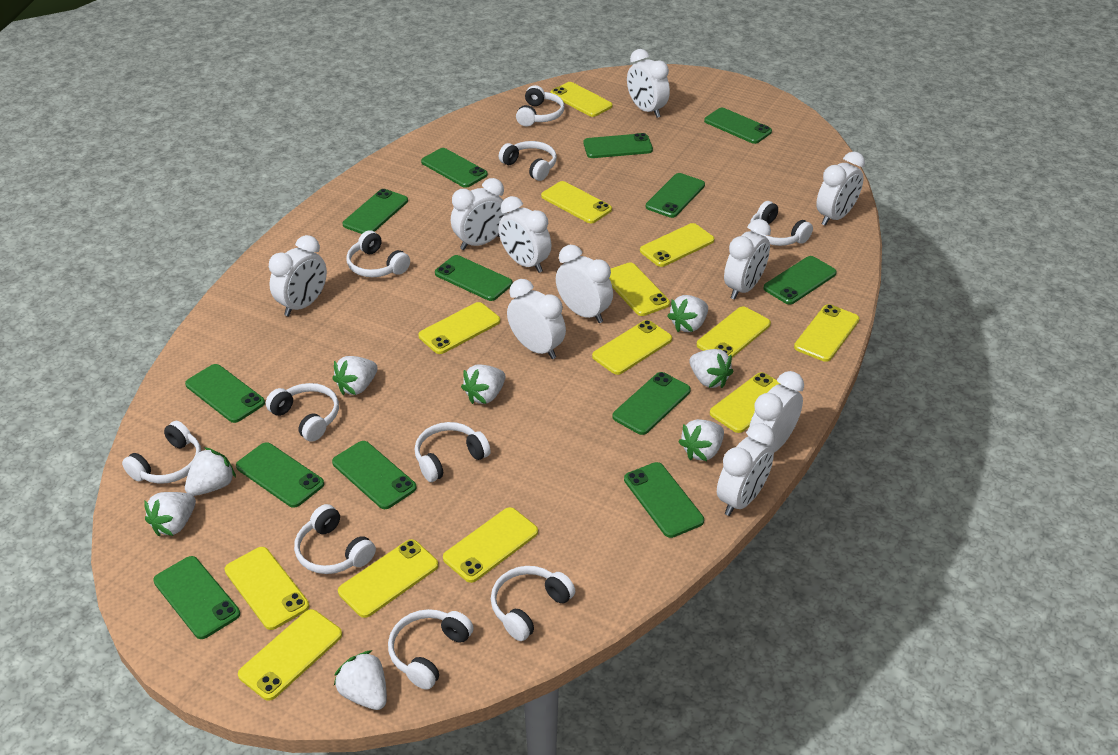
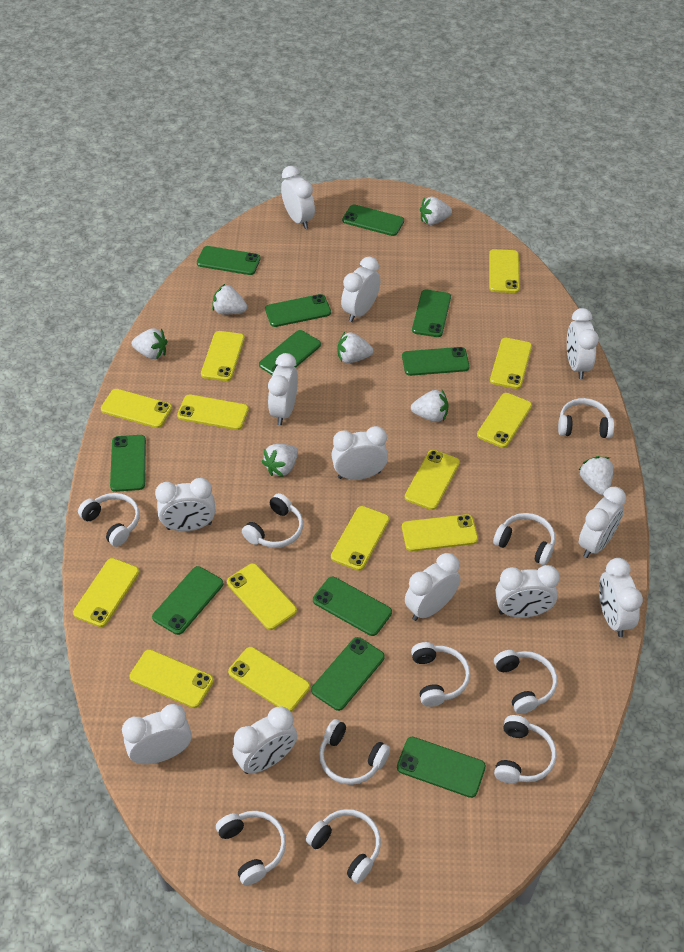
green phone: [153,556,240,639] [185,364,265,423] [236,442,324,508] [332,441,417,509] [342,189,408,234] [421,148,488,188] [435,255,512,301] [583,133,653,158] [612,372,691,435] [624,462,704,538] [646,173,705,218] [704,108,772,144] [763,256,837,305] = 13 -> [110,435,146,492] [152,566,223,635] [197,246,261,275] [259,330,321,375] [265,294,331,327] [311,637,385,711] [313,577,392,636] [342,204,404,236] [397,737,486,798] [402,347,470,376] [412,290,451,337] = 11
white clock: [269,235,327,316] [451,178,508,250] [499,196,552,273] [507,279,566,359] [556,245,613,323] [627,49,670,118] [717,423,775,516] [724,219,771,300] [748,371,804,452] [816,152,865,226] = 10 -> [122,704,192,764] [155,478,215,531] [233,706,297,774] [268,353,298,425] [281,166,315,229] [332,426,388,480] [341,257,380,322] [405,553,461,621] [495,565,560,618] [567,308,599,379] [579,487,626,558] [599,558,643,637] = 12
white strawberry: [144,492,196,536] [185,447,236,496] [332,356,378,395] [334,650,387,710] [461,365,505,404] [667,295,708,332] [678,419,724,461] [689,349,733,388] = 8 -> [131,328,167,359] [212,284,247,314] [262,444,298,477] [337,332,373,363] [411,390,449,422] [420,197,452,225] [579,456,613,495] = 7

